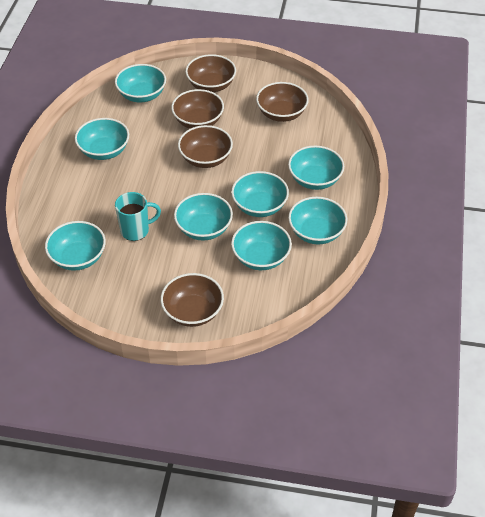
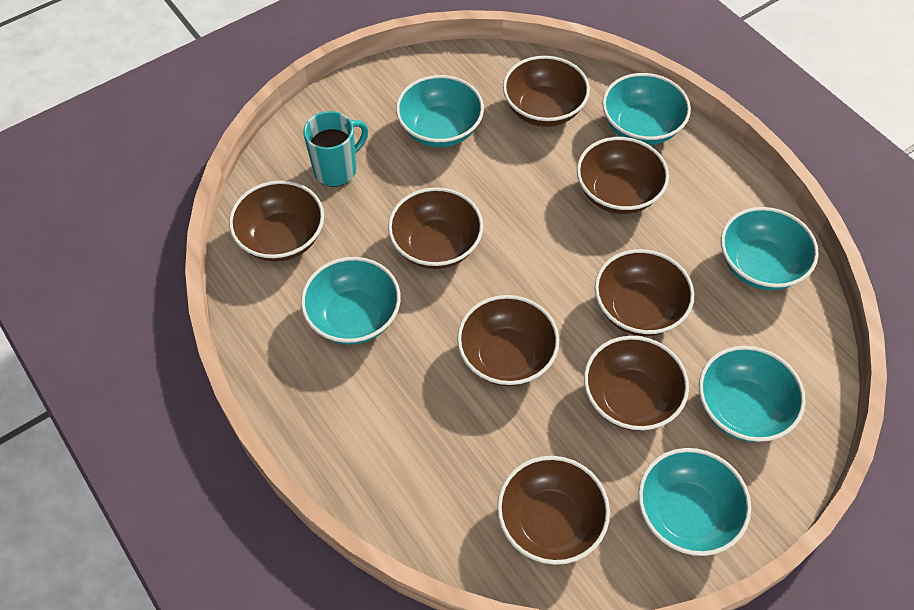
brown bowl: [161,273,224,327] [171,89,224,129] [178,125,233,168] [185,54,236,92] [256,82,309,122] = 5 -> [229,181,324,262] [388,187,483,269] [457,295,559,386] [497,456,610,565] [503,56,590,127] [577,137,669,214] [584,336,689,431] [595,249,694,336] = 8
turquoise bowl: [45,221,106,271] [75,118,129,160] [115,64,166,102] [174,193,233,240] [231,171,289,217] [231,221,292,270] [288,146,344,190] [288,197,347,244] = 8 -> [301,257,401,345] [396,75,484,148] [602,73,691,145] [638,448,751,556] [699,346,806,442] [721,207,819,290] = 6

